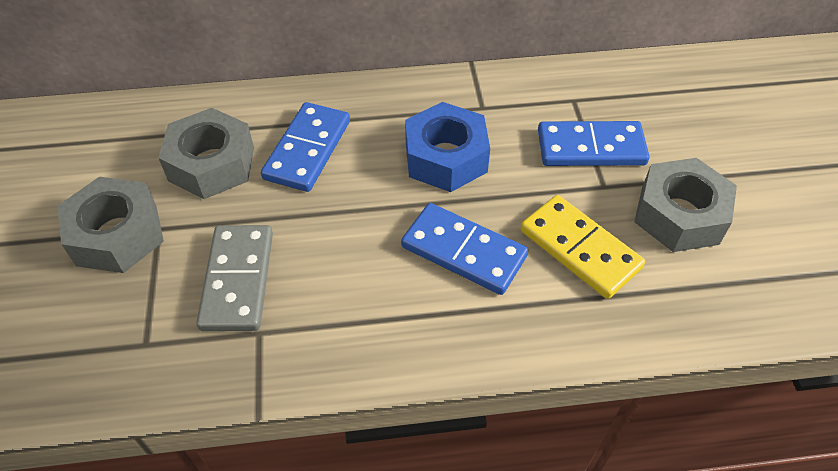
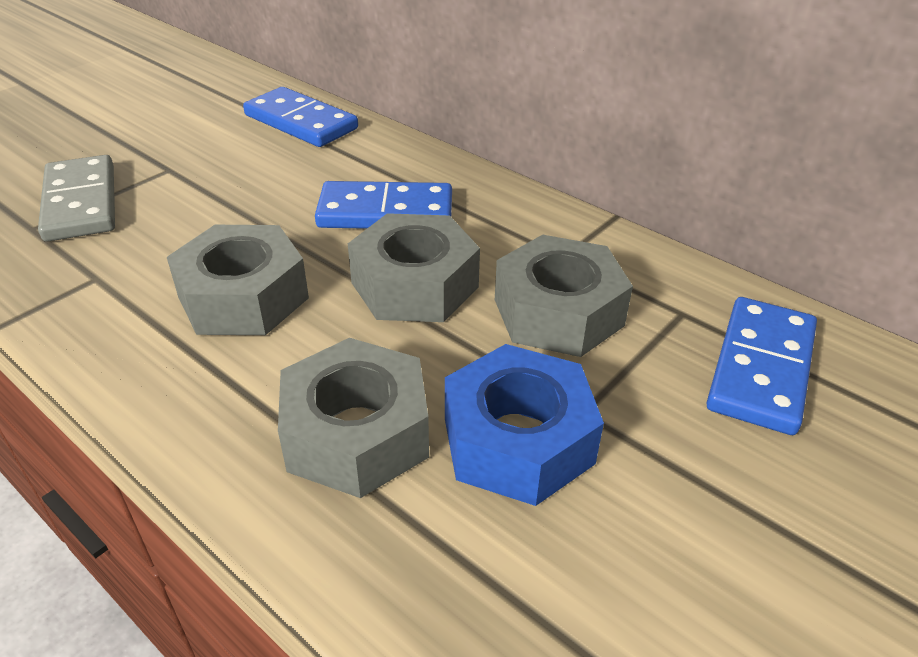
grey nut: [57,177,164,273] [159,108,254,199] [634,158,737,252] = 3 -> [167,225,309,335] [278,338,429,498] [348,213,480,322] [495,235,633,357] = 4
yellow domino: [520,195,645,299] = 1 -> none = 0

